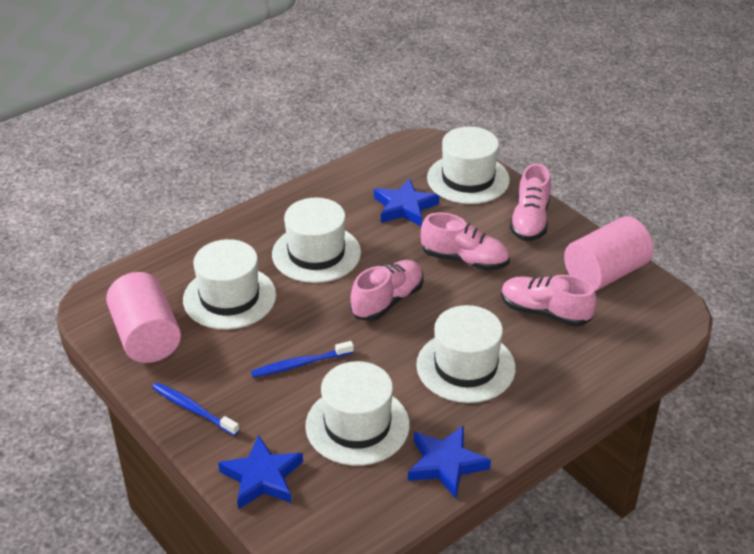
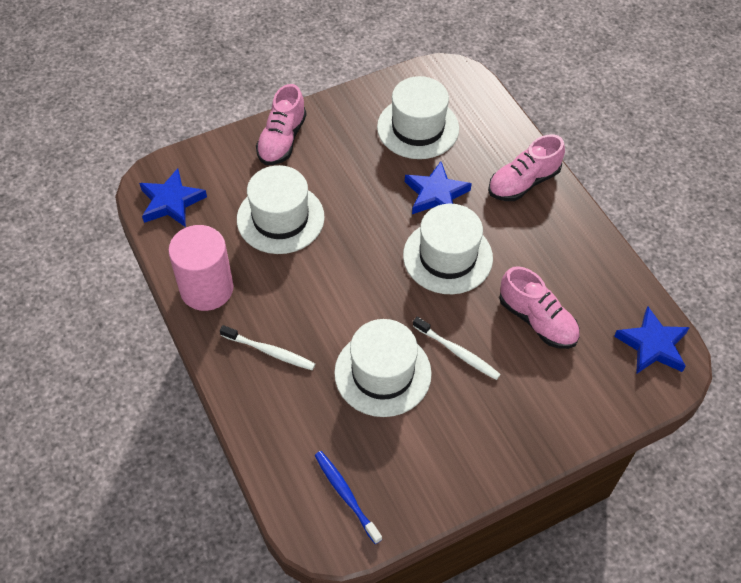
blue toothbrush: [152,382,239,436] [251,341,354,378] = 2 -> [314,451,382,544] = 1
pink cylinder: [106,272,181,363] [564,216,653,291] = 2 -> [168,225,234,311] = 1
pink shoe: [350,260,424,321] [421,213,510,271] [501,275,597,327] [510,164,551,241] = 4 -> [256,84,306,165] [488,134,565,201] [499,266,579,349] = 3
white hat: [183,239,276,330] [272,197,361,283] [305,361,410,466] [416,305,516,403] [427,126,510,204] = 5 -> [237,165,325,254] [334,319,432,417] [377,76,459,159] [403,204,493,294] = 4
white toothbrush: none = 0 -> [220,325,315,370] [413,317,501,380] = 2

